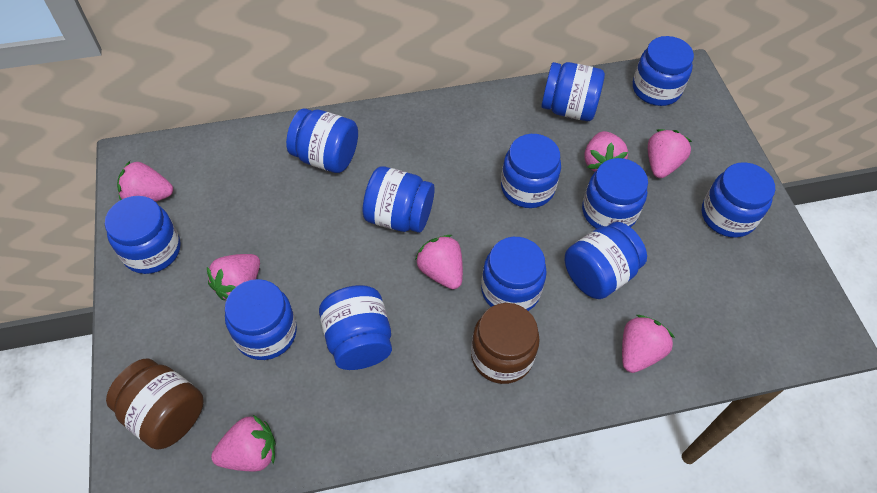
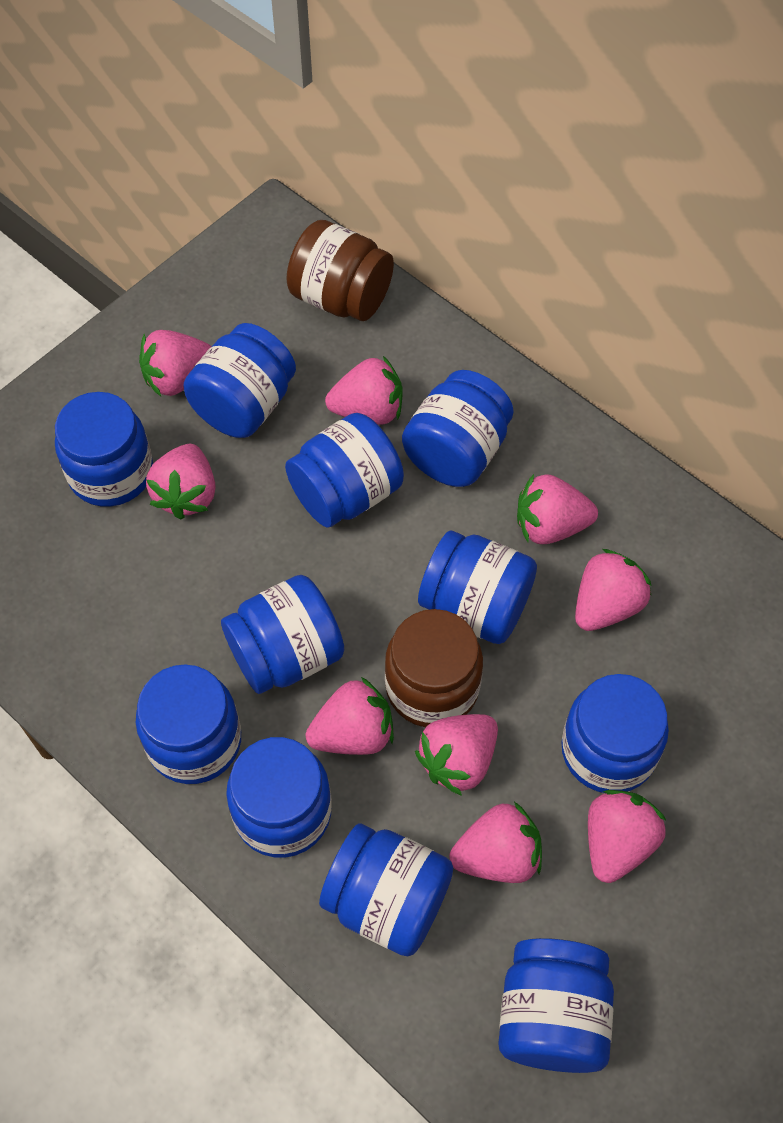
blue jar: [105,196,180,274] [225,279,297,360] [286,109,358,173] [319,285,392,370] [363,166,435,233] [481,237,547,311] [501,134,561,208] [542,62,605,121] [565,222,647,299] [582,158,648,229] [633,36,694,106] [702,162,775,238] = 12 -> [55,392,153,507] [136,664,241,784] [183,323,296,438] [221,575,344,694] [226,737,332,858] [285,413,404,528] [319,823,453,956] [402,370,514,487] [418,531,537,644] [498,938,614,1073] [561,674,669,793] = 11
pink strawberry: [117,161,173,202] [207,254,260,300] [211,415,276,471] [415,235,463,289] [585,131,628,172] [622,315,675,373] [648,129,692,178] = 7 -> [139,330,212,397] [146,444,216,520] [306,677,394,755] [325,356,403,425] [415,714,498,796] [449,802,542,883] [517,474,598,544] [575,549,652,631] [588,790,667,883] = 9

